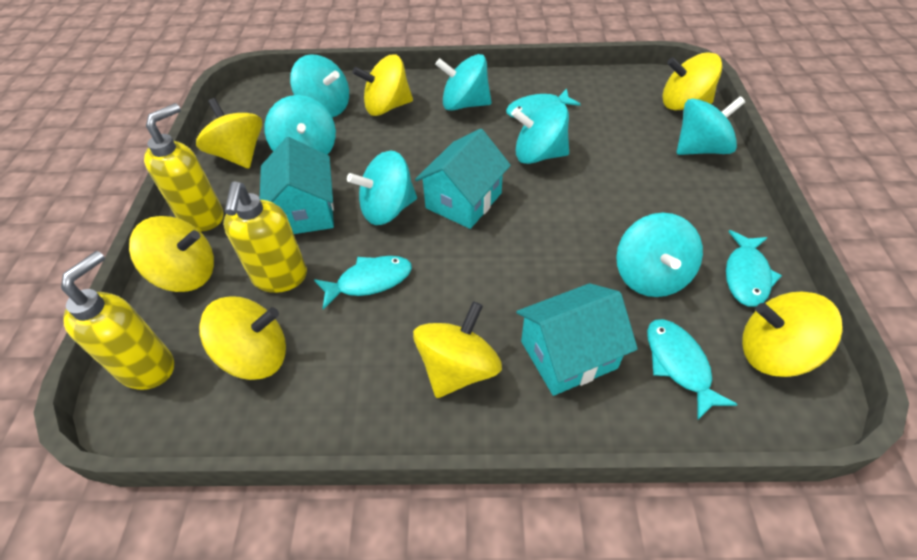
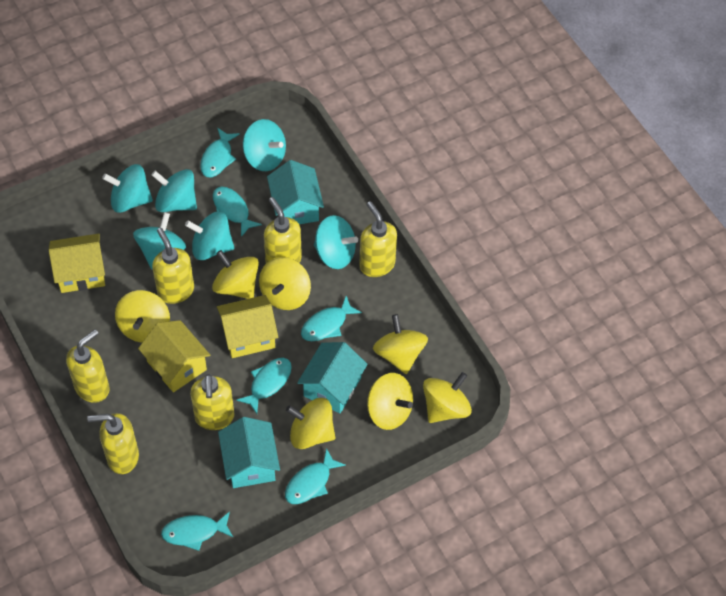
turquoise fish: [314,256,412,309] [506,88,581,118] [647,319,738,420] [726,230,782,307] = 4 -> [161,511,233,551] [200,128,240,177] [213,187,262,237] [236,358,292,414] [285,448,346,504] [301,296,362,341] = 6
turquoise spinning top: [264,95,336,155] [290,54,349,117] [347,150,417,225] [435,54,492,111] [511,102,569,164] [616,213,703,297] [677,96,745,155] = 7 -> [102,164,153,213] [133,212,186,269] [152,169,197,212] [185,211,235,260] [243,119,286,171] [314,215,358,269] = 6
yellow house: none = 0 -> [49,234,105,293] [138,320,210,393] [217,295,278,358] = 3
yellow soap dispenser: [61,251,174,390] [144,103,223,232] [223,181,307,293] = 3 -> [66,329,110,403] [87,413,139,474] [152,228,194,304] [190,374,234,430] [264,197,302,263] [359,201,397,277] = 6

